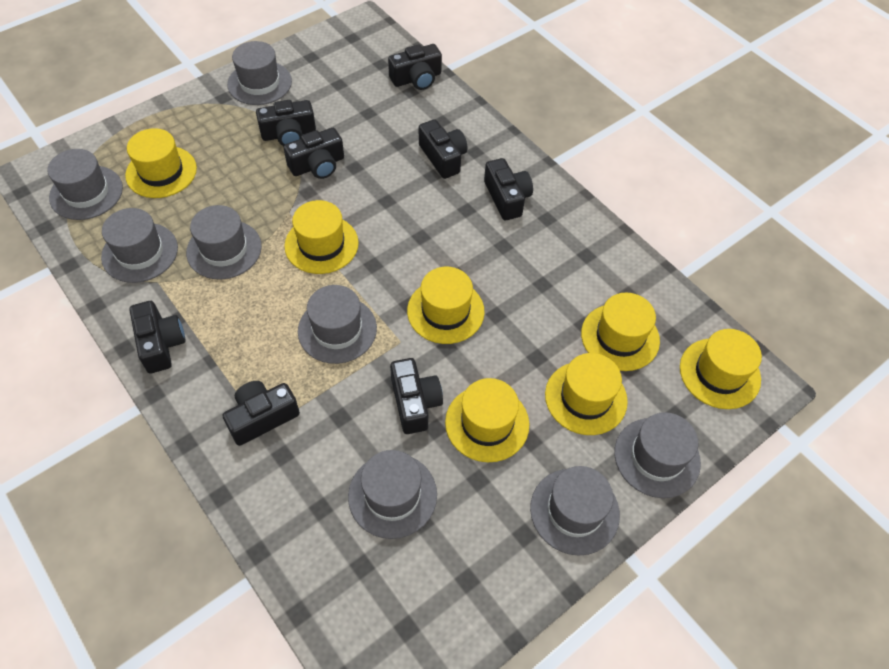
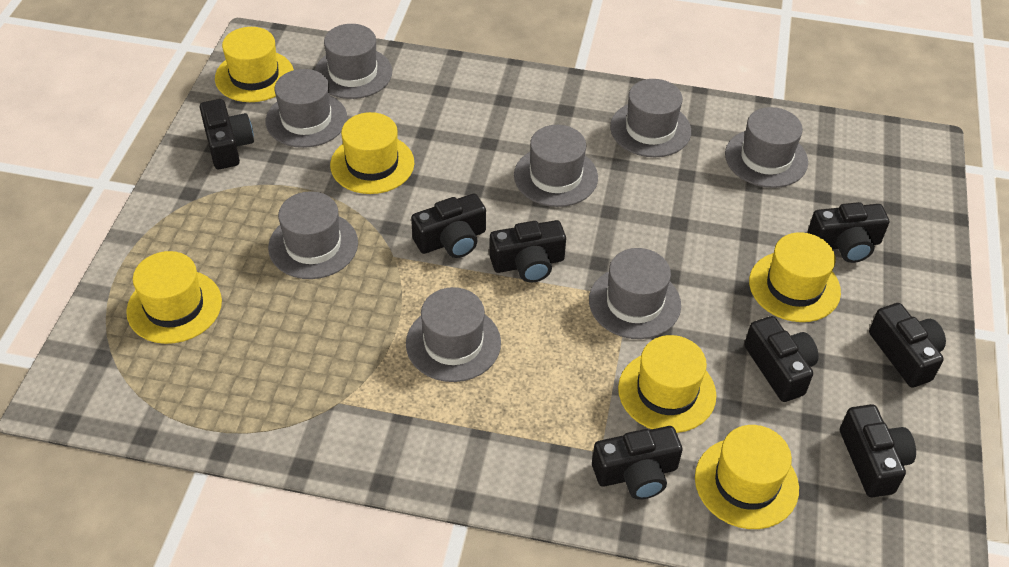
yellow hat: [125,128,197,198] [284,200,359,274] [407,267,485,344] [445,378,529,462] [545,353,628,435] [581,293,660,371] [680,329,762,409] = 7 -> [126,251,222,344] [215,27,294,102] [330,112,414,194] [618,335,716,433] [695,425,799,529] [749,232,841,322] = 6

